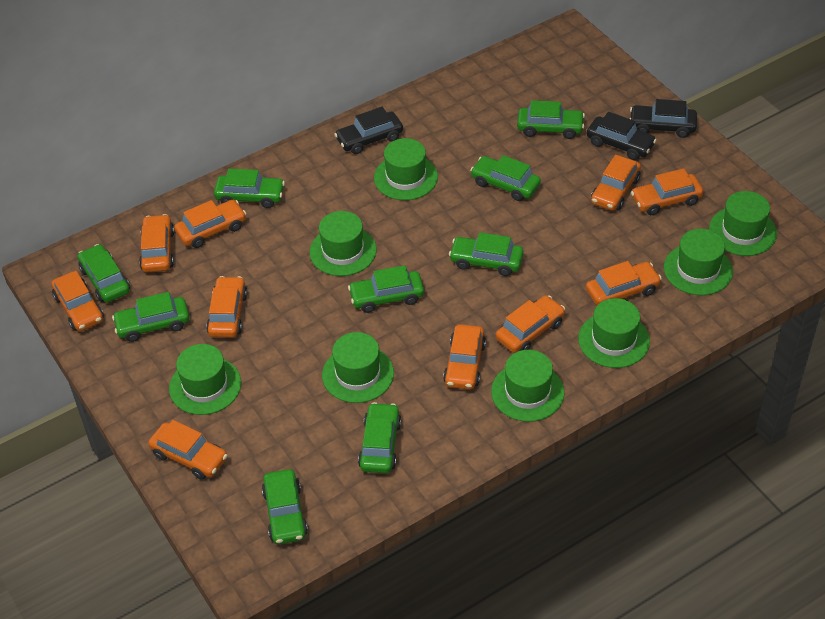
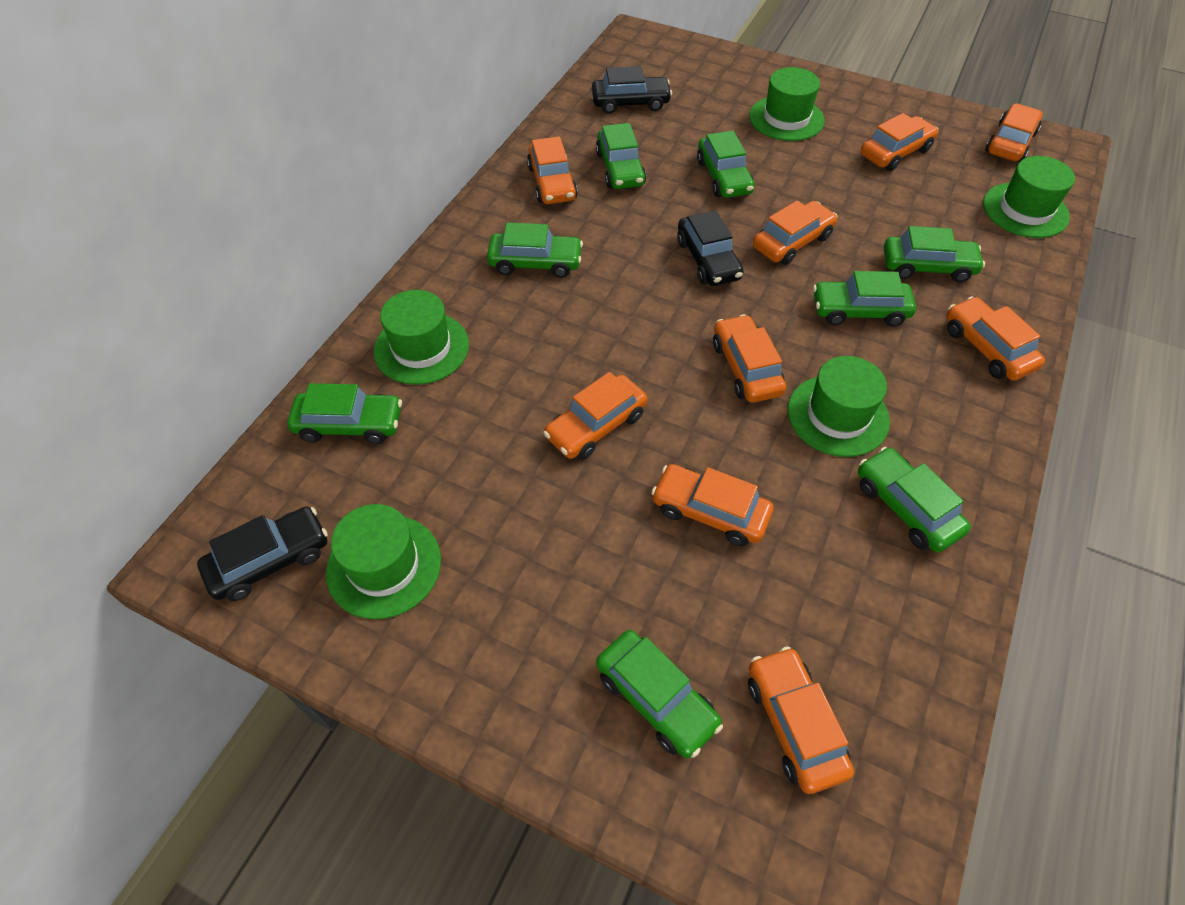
green car: [78,244,130,303] [112,292,189,342] [214,169,285,208] [262,469,308,545] [348,265,424,313] [358,402,401,473] [449,232,524,276] [470,155,541,201] [517,100,585,139] = 9 -> [288,383,402,444] [487,223,583,278] [596,123,646,189] [596,630,723,758] [697,131,754,198] [813,271,916,327] [858,447,971,553] [884,226,985,282] = 8
green hat: [169,344,241,415] [310,211,376,276] [322,332,394,403] [374,138,438,200] [491,350,565,422] [578,298,650,368] [664,229,733,295] [709,191,777,256] = 8 -> [326,504,441,619] [374,290,469,385] [749,67,825,141] [788,356,890,457] [983,156,1075,238] = 5
orange car: [51,271,104,331] [139,214,174,272] [148,420,228,479] [174,200,246,248] [206,276,247,337] [443,324,486,389] [496,295,565,353] [586,261,662,305] [591,155,641,211] [631,168,704,215] = 10 -> [527,136,578,204] [543,372,647,460] [651,464,773,546] [713,314,786,403] [748,646,854,794] [753,200,838,265] [861,113,938,171] [946,296,1045,381] [985,104,1043,162] = 9

